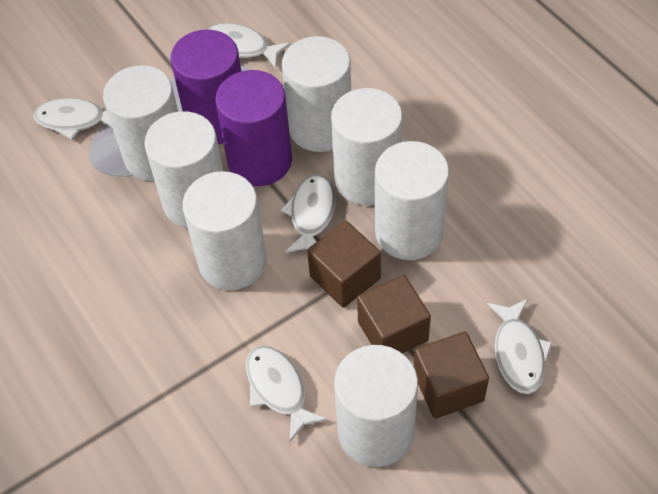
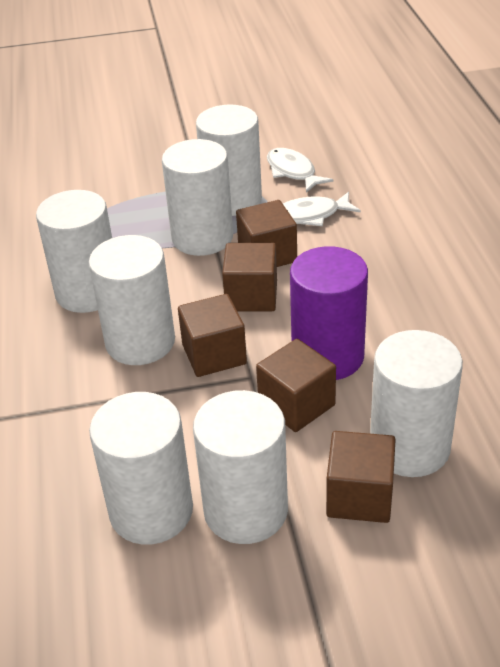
brown cube: [307,221,381,308] [357,275,431,353] [414,332,489,419] = 3 -> [178,294,247,377] [222,243,277,311] [236,200,297,267] [256,339,336,432] [326,431,396,523] = 5
purple cylinder: [170,30,241,144] [215,70,292,186] = 2 -> [290,246,368,380] = 1
white fish: [33,98,112,139] [207,23,291,69] [246,345,327,442] [281,174,336,253] [487,299,552,394] = 5 -> [267,148,333,193] [282,192,361,226] = 2

